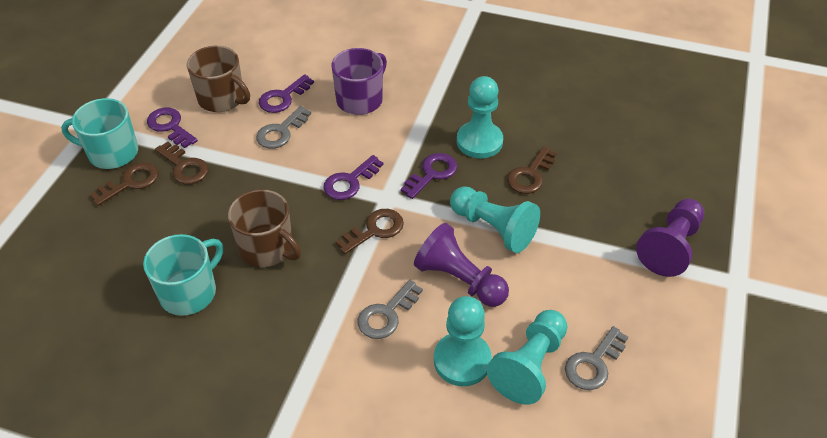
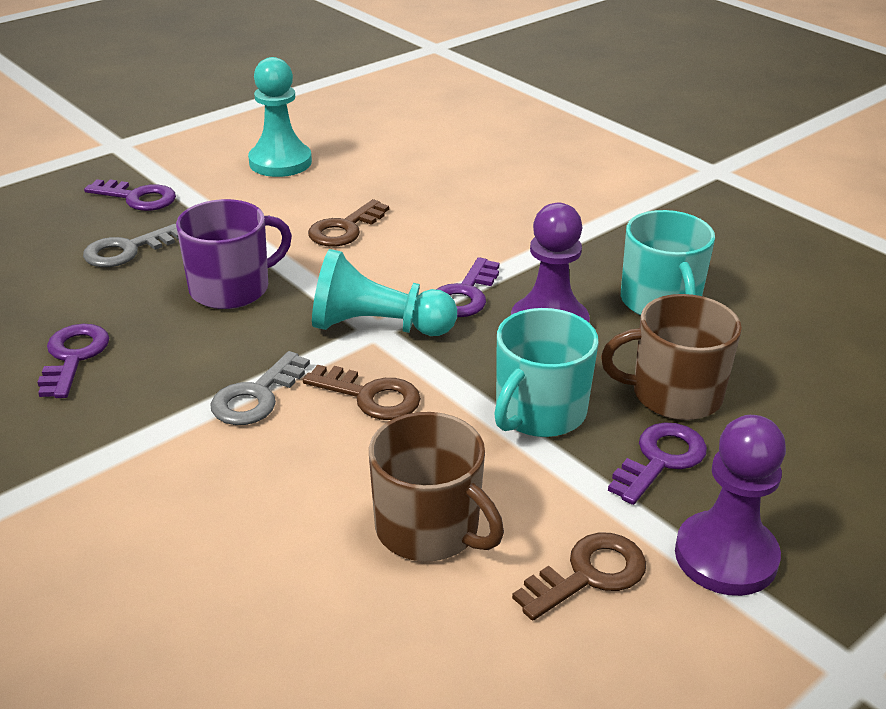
brown key: [90,162,159,206] [155,141,208,184] [336,209,404,254] [507,146,556,194] = 4 -> [303,365,421,420] [308,199,389,247] [512,532,646,621] = 3
grey key: [256,106,311,149] [357,280,423,339] [565,326,628,390] = 3 -> [83,224,179,267] [210,351,310,425] = 2
turquoise pawn: [434,296,492,386] [450,186,540,253] [457,76,503,158] [487,310,567,404] = 4 -> [248,57,312,177] [312,249,457,336] = 2

